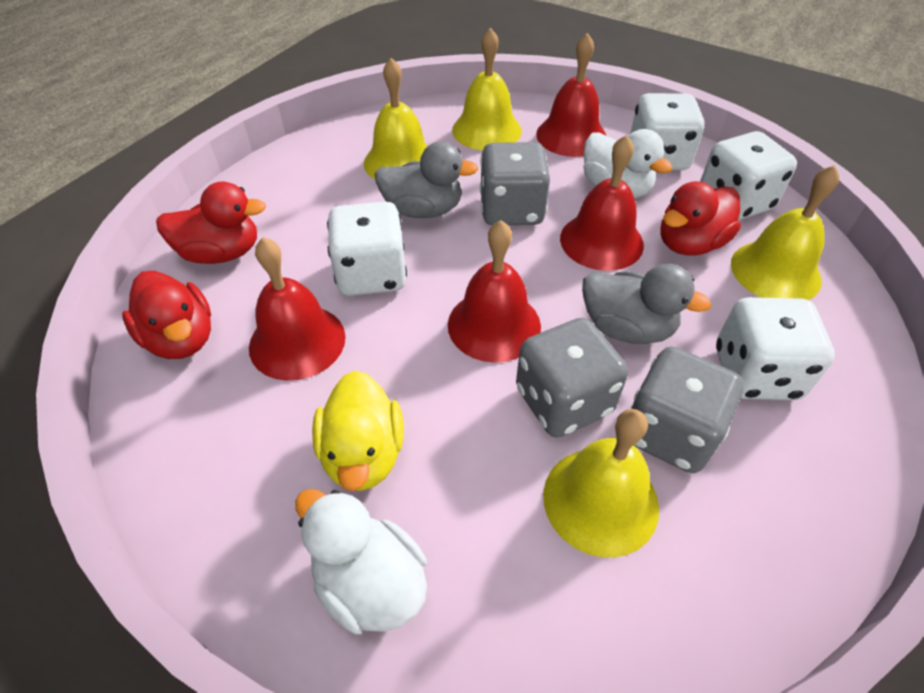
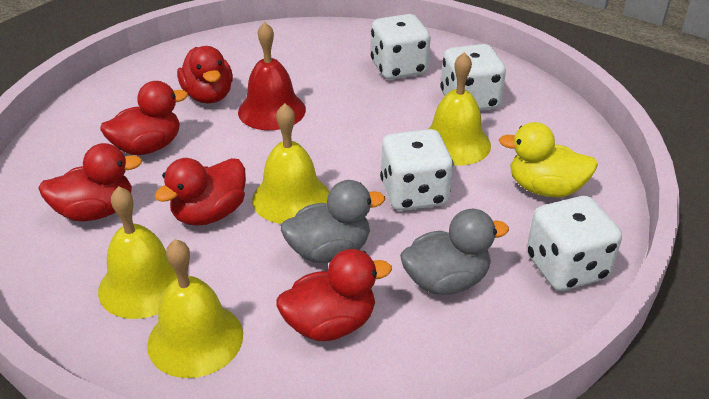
grey dice: [480,142,550,225] [516,318,628,438] [631,346,744,473] = 3 -> none = 0
red bell: [249,237,345,381] [448,220,541,363] [536,33,606,157] [560,135,644,271] = 4 -> [238,22,306,130] = 1
red duck: [122,271,211,359] [156,181,266,264] [660,181,741,256] = 3 -> [38,143,142,221] [100,81,188,155] [154,158,246,226] [177,46,233,104] [276,249,392,341] = 5
white duck: [295,489,427,634] [583,129,673,199] = 2 -> none = 0

